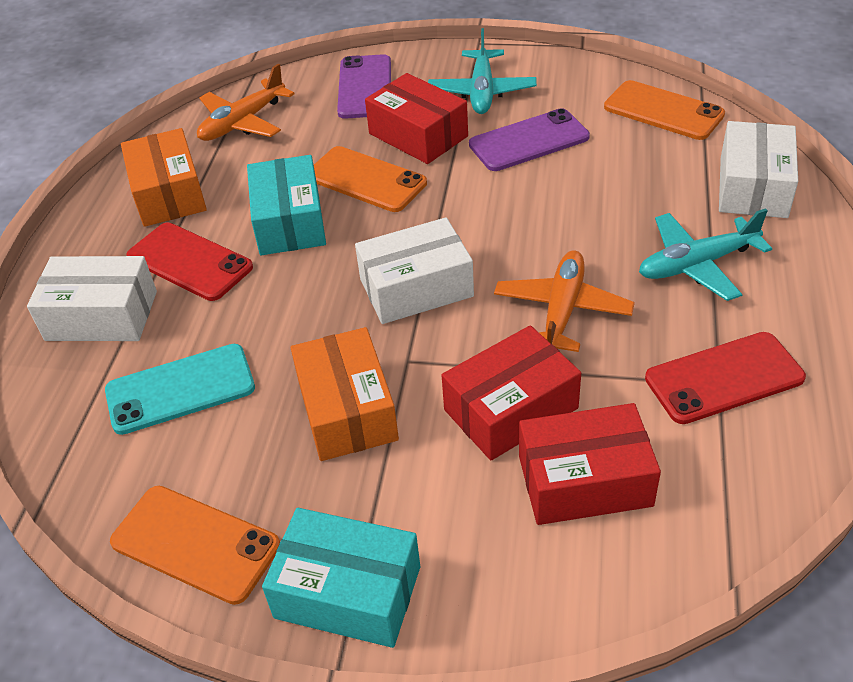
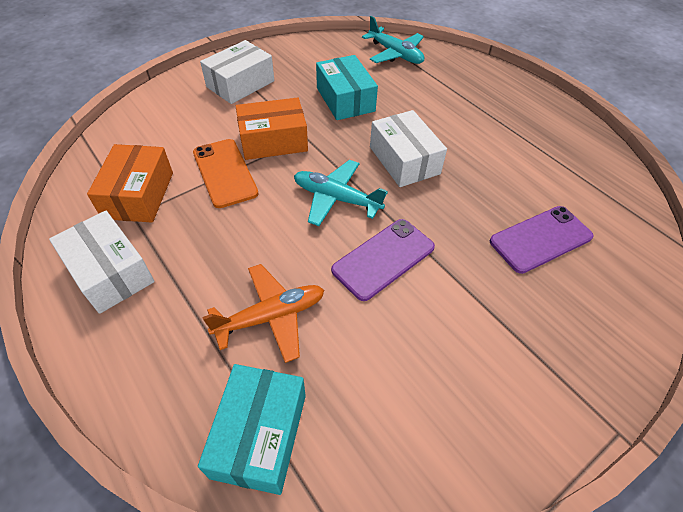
orange phone: [110,486,280,605] [314,146,427,212] [604,80,725,140] = 3 -> [193,139,259,208] = 1
orange plane: [197,64,294,141] [494,250,635,352] = 2 -> [202,264,324,363] = 1
red box: [365,73,468,164] [442,325,581,460] [519,403,661,525] = 3 -> none = 0
red phone: [126,223,253,301] [645,332,806,424] = 2 -> none = 0
turquoise phone: [105,344,255,435] = 1 -> none = 0

